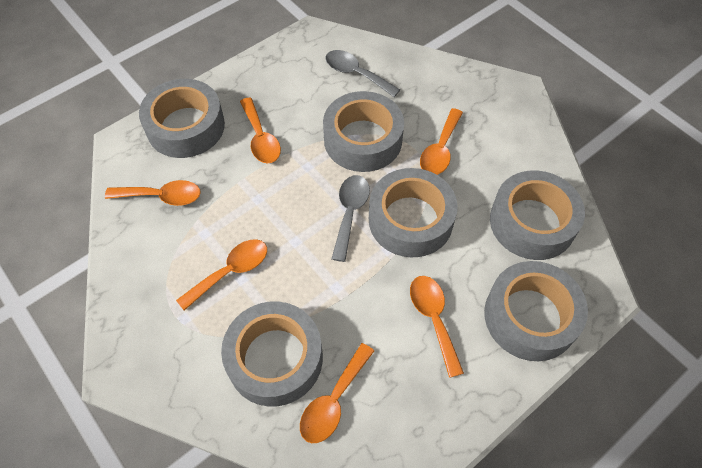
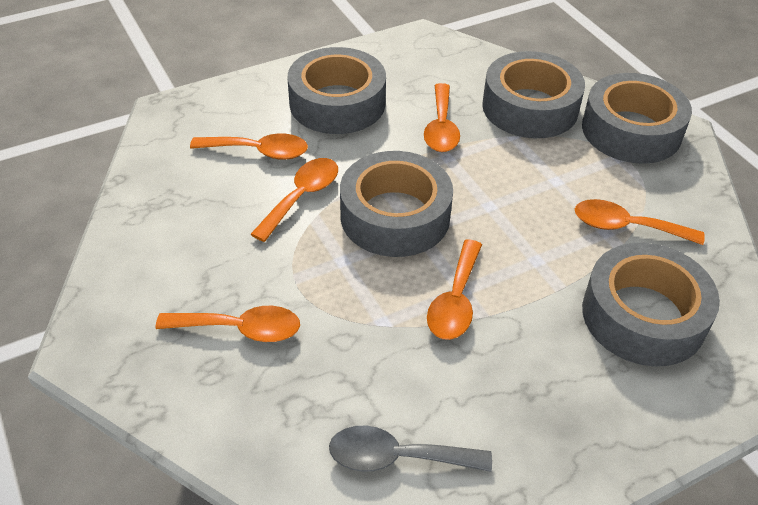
grey spoon: [326,50,400,97] [331,175,370,262] = 2 -> [329,426,492,472] = 1
grey tape: [139,79,225,158] [221,301,323,407] [323,91,404,172] [369,168,458,257] [484,261,588,361] [490,170,585,260] = 6 -> [287,47,386,134] [340,151,453,257] [482,51,585,138] [582,73,692,164] [582,243,720,367] = 5

